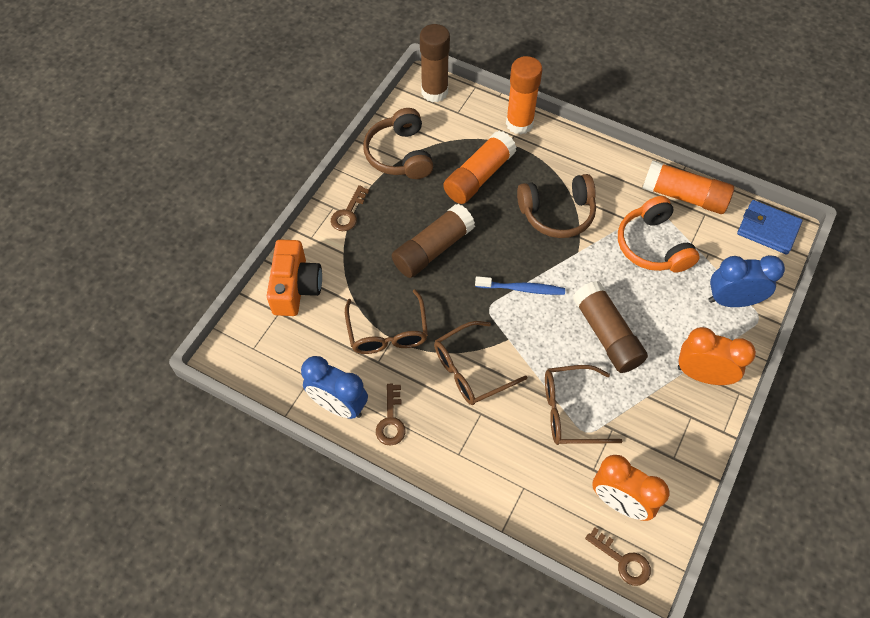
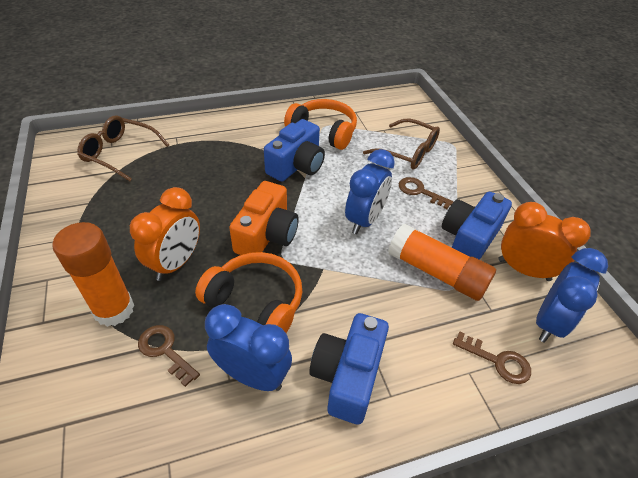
blue camera: none = 0 -> [264,119,325,182] [309,313,389,425] [442,192,512,260] = 3
blue clock: [301,356,368,419] [709,255,785,307] = 2 -> [205,304,292,391] [345,149,395,234] [536,248,608,343] = 3
blue toothbrush: [475,276,565,295] = 1 -> none = 0
blue wallet: [737,200,802,255] = 1 -> none = 0
brown glasses: [345,289,428,354] [434,321,527,405] [545,365,623,445] = 3 -> [77,115,169,181] [363,118,440,169] = 2
brown glue stick: [392,204,475,278] [420,24,450,102] [572,281,648,373] = 3 -> none = 0
brown headphones: [363,108,433,179] [517,174,596,238] = 2 -> none = 0
orange glue stick: [443,131,516,204] [506,56,542,135] [642,160,734,214] = 3 -> [52,222,134,327] [388,223,496,301] = 2
orange headphones: [618,196,700,273] = 1 -> [195,252,302,333] [284,99,357,150] = 2

